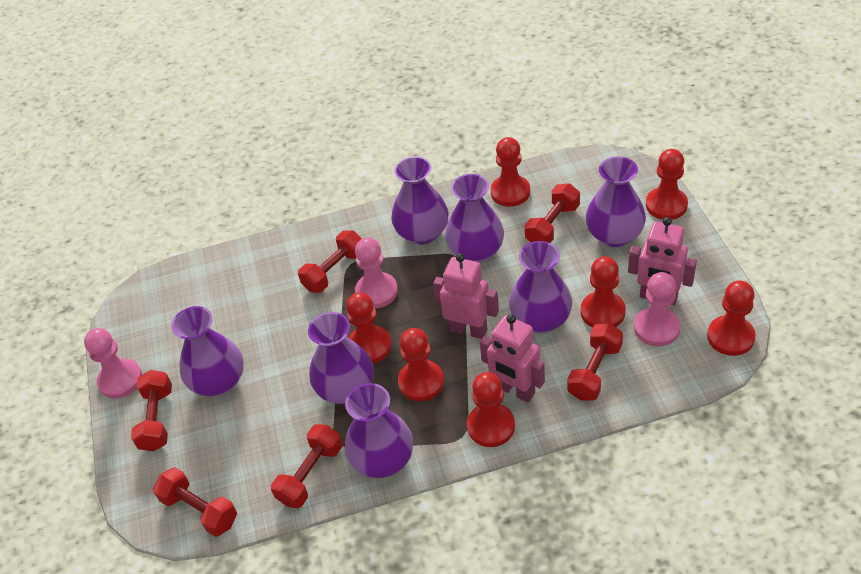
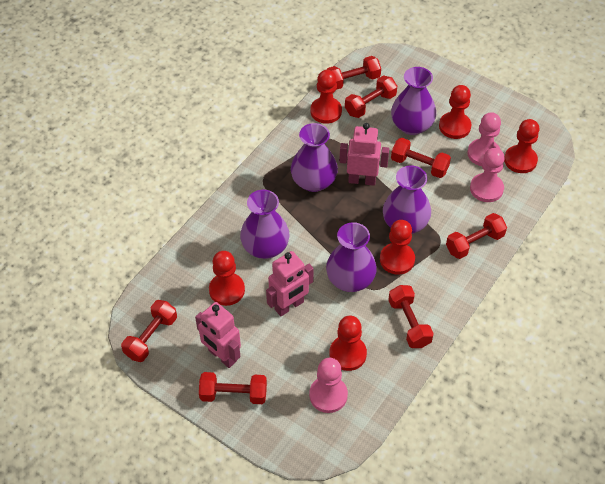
purple vase: [171,306,244,396] [308,312,374,404] [345,383,413,478] [391,156,449,245] [445,174,504,263] [509,241,572,334] [586,156,646,247] = 7 -> [240,190,290,259] [291,123,338,192] [326,222,377,292] [383,165,431,234] [391,67,436,135] = 5
red dumbbell: [131,370,172,451] [153,467,237,537] [271,424,342,508] [298,230,362,293] [525,183,580,243] [567,323,623,400] = 6 -> [121,300,177,362] [199,372,267,404] [326,56,381,90] [345,75,397,118] [388,285,434,348] [391,138,451,178] [446,213,507,259] = 7
red pawn: [346,292,392,364] [398,328,444,401] [467,372,515,447] [491,137,530,207] [581,256,626,328] [646,149,688,220] [707,280,756,356] = 7 -> [209,251,245,306] [311,70,342,124] [329,316,367,371] [380,220,415,275] [439,85,471,139] [504,119,539,173] = 6

